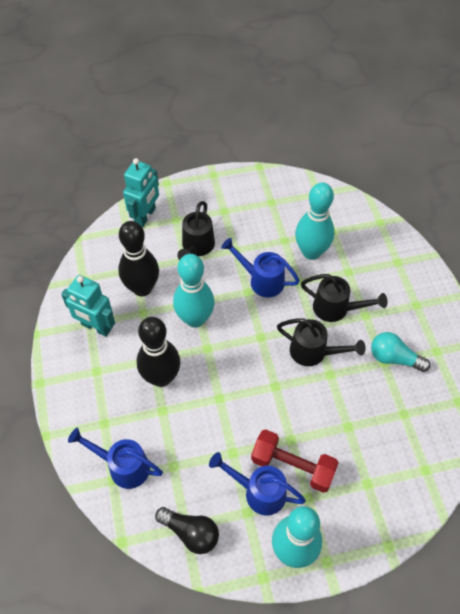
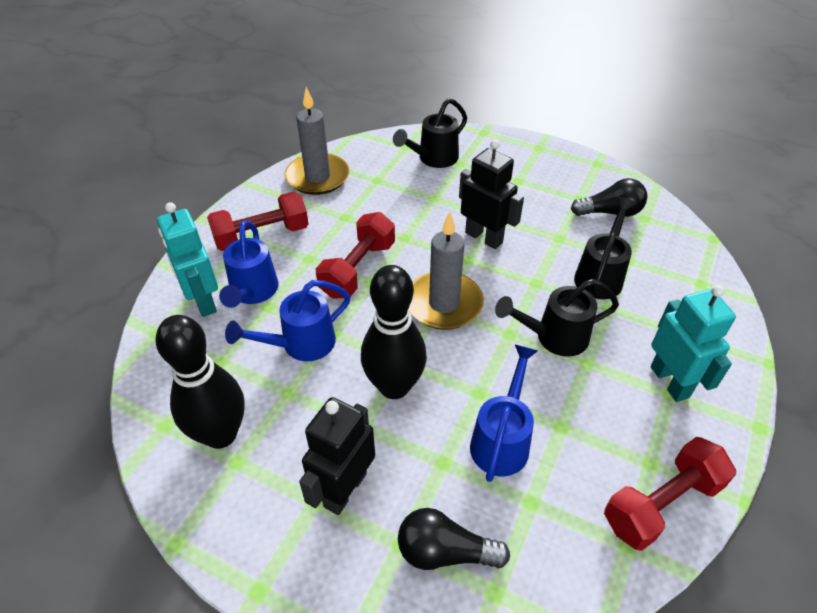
black light bulb: [155,507,219,554] = 1 -> [398,508,510,570] [571,178,647,217] = 2
black robot: none = 0 -> [299,397,375,515] [459,140,524,249] = 2
grey candle: none = 0 -> [285,87,350,195] [409,212,484,330] = 2
red dumbbell: [251,430,339,493] = 1 -> [207,192,309,251] [316,212,395,299] [604,437,736,551] = 3
turquoise bowling pin: [173,254,215,328] [272,506,322,568] [295,182,335,260] = 3 -> none = 0
turquoise light bulb: [371,332,430,372] = 1 -> none = 0

